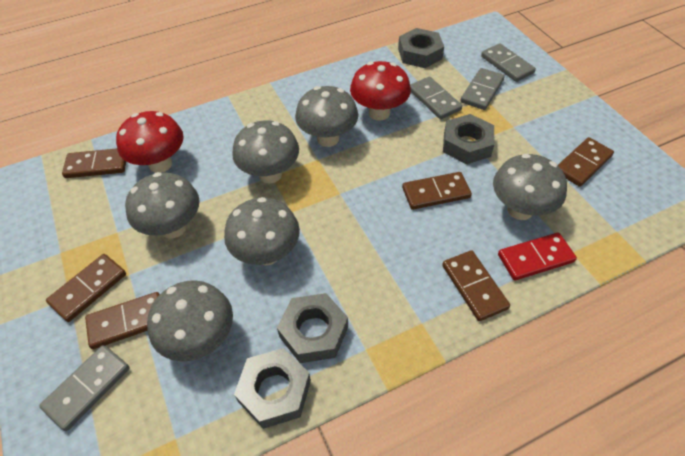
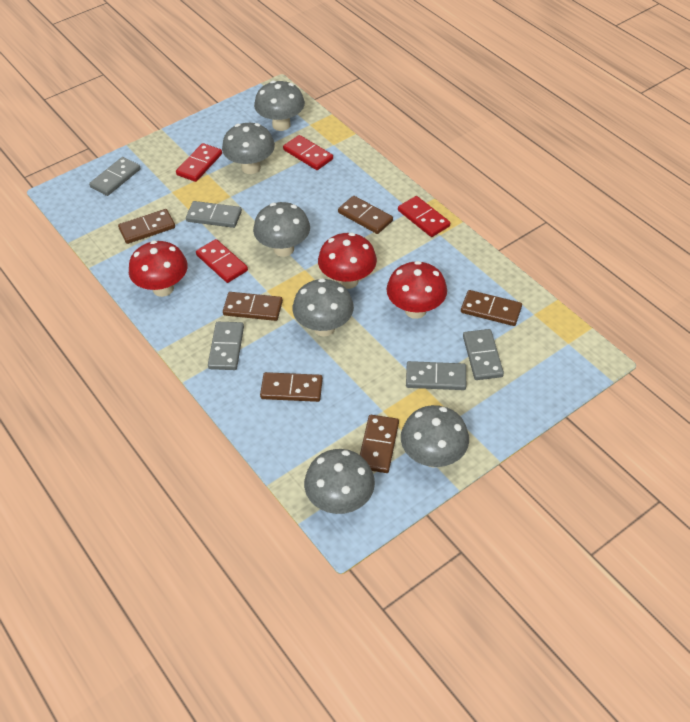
grey domino: [39,345,130,431] [410,77,462,119] [460,68,505,110] [481,43,536,82] = 4 -> [89,157,141,196] [186,201,242,228] [208,322,244,370] [406,361,466,390] [463,329,504,380] = 5
grey nut: [234,348,311,429] [277,293,348,363] [398,28,444,68] [443,114,495,164] = 4 -> none = 0
red domino: [498,233,577,280] = 1 -> [176,143,222,182] [196,239,248,283] [283,135,333,170] [398,196,450,237] = 4
red mushroom: [116,111,184,173] [350,61,411,121] = 2 -> [129,240,188,297] [318,232,377,289] [386,261,447,319] = 3

